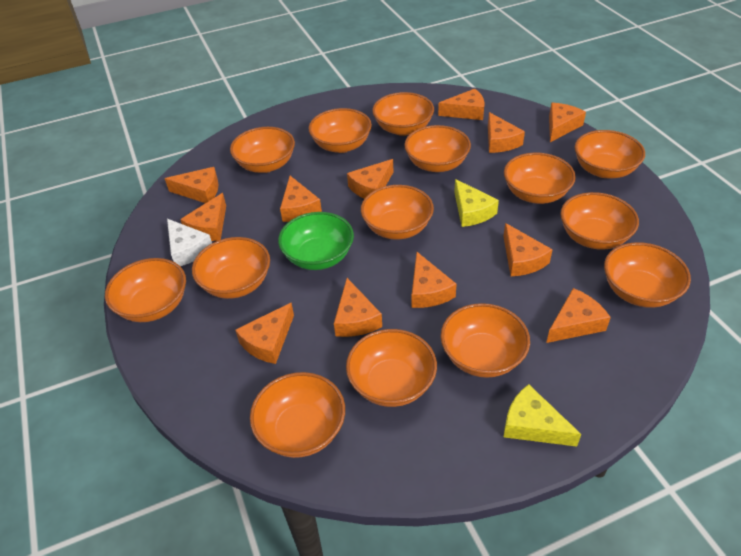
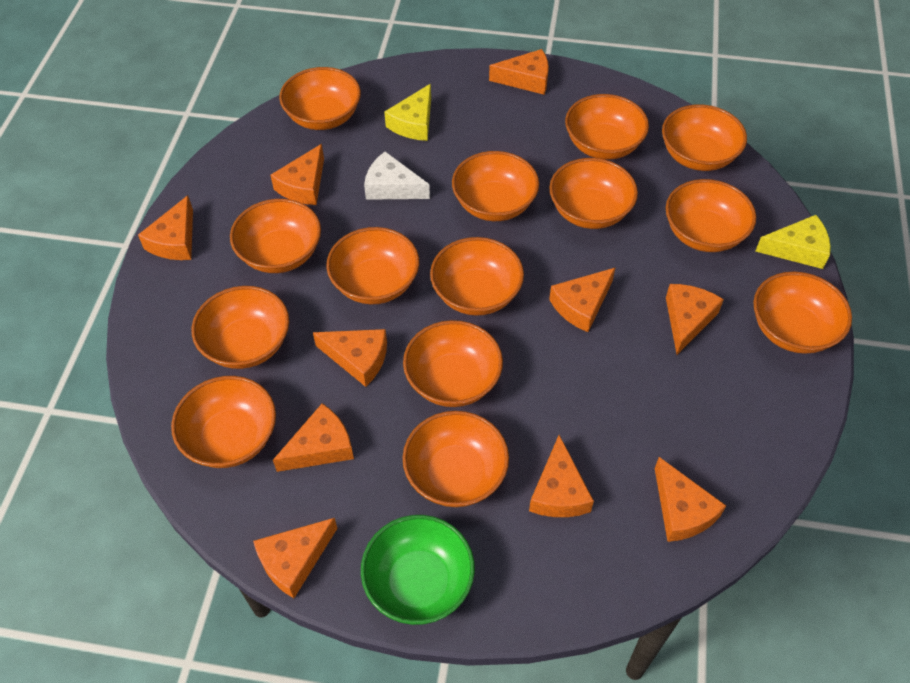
orange cheese: [164,167,219,203] [180,193,226,241] [235,303,294,364] [280,176,322,222] [334,278,382,337] [347,159,393,199] [412,252,457,308] [438,89,485,120] [488,112,525,153] [503,223,553,276] [546,288,611,343] [549,103,586,142] = 12 -> [138,195,193,260] [253,518,337,598] [270,144,324,205] [273,403,354,472] [313,329,387,387] [489,49,549,95] [529,435,594,517] [549,267,616,332] [655,457,726,542] [666,284,724,355] = 10

